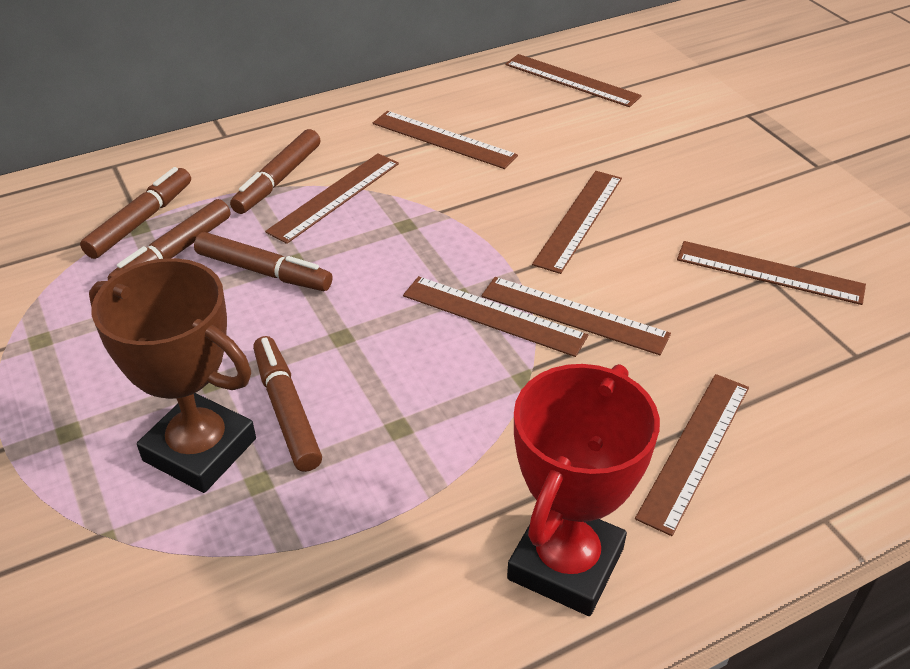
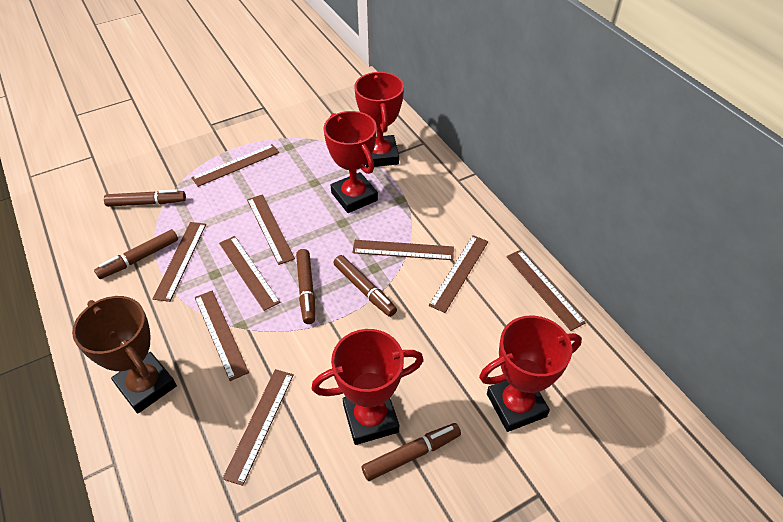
brown ruler: [265,153,399,244] [373,111,518,169] [403,276,588,357] [481,277,671,355] [505,54,642,107] [532,171,622,274] [635,374,749,536] [677,241,866,305] = 8 -> [153,222,206,302] [191,144,279,187] [195,291,249,381] [219,236,280,311] [222,369,294,486] [247,195,295,265] [352,240,454,260] [429,235,488,313] [506,250,586,331] = 9
red trophy: [507,364,660,616] = 1 -> [311,329,424,445] [323,111,378,213] [354,72,404,168] [479,315,582,432] = 4

